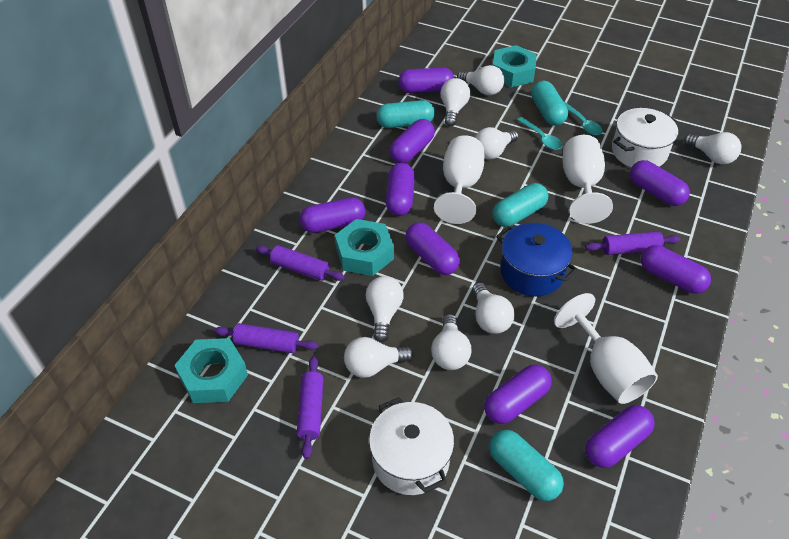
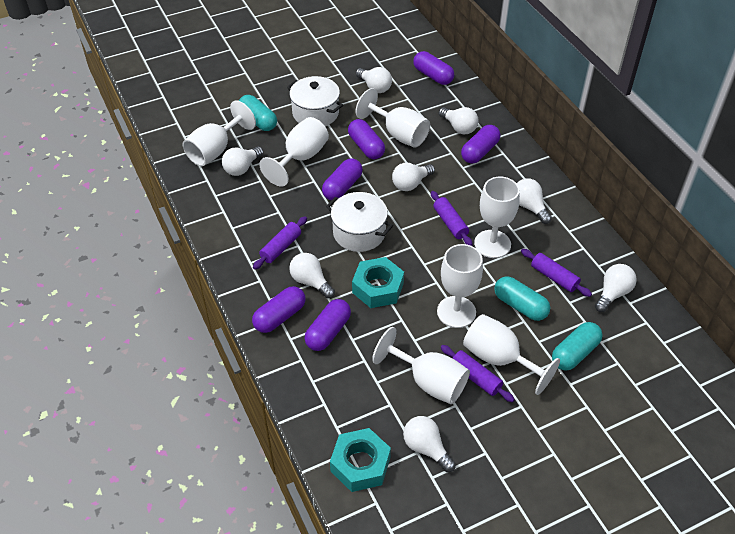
blue pot: [496,223,578,296] = 1 -> none = 0
purple capsule: [300,197,366,233] [386,163,415,216] [389,119,435,163] [398,67,454,93] [405,222,460,275] [484,364,552,424] [585,405,655,468] [630,160,690,206] [641,245,711,294] = 9 -> [252,286,306,333] [305,299,351,351] [322,158,363,200] [348,119,385,159] [413,51,454,85] [461,125,500,164] = 6
turquoise capsule: [376,100,435,128] [489,430,564,501] [493,183,548,227] [531,81,568,126] = 4 -> [239,95,277,131] [494,276,550,321] [552,322,603,371] = 3
turquoise nut: [174,338,248,403] [335,219,394,276] [493,45,537,87] = 3 -> [330,428,391,492] [352,257,404,308] = 2
turquoise spoon: [517,117,562,150] [564,102,603,135] = 2 -> none = 0
white goblet: [434,135,484,224] [554,293,658,404] [563,135,613,224] = 3 -> [183,100,256,166] [259,117,329,187] [356,88,430,148] [372,327,470,404] [437,244,483,328] [463,314,560,395] [474,177,520,258] = 7

